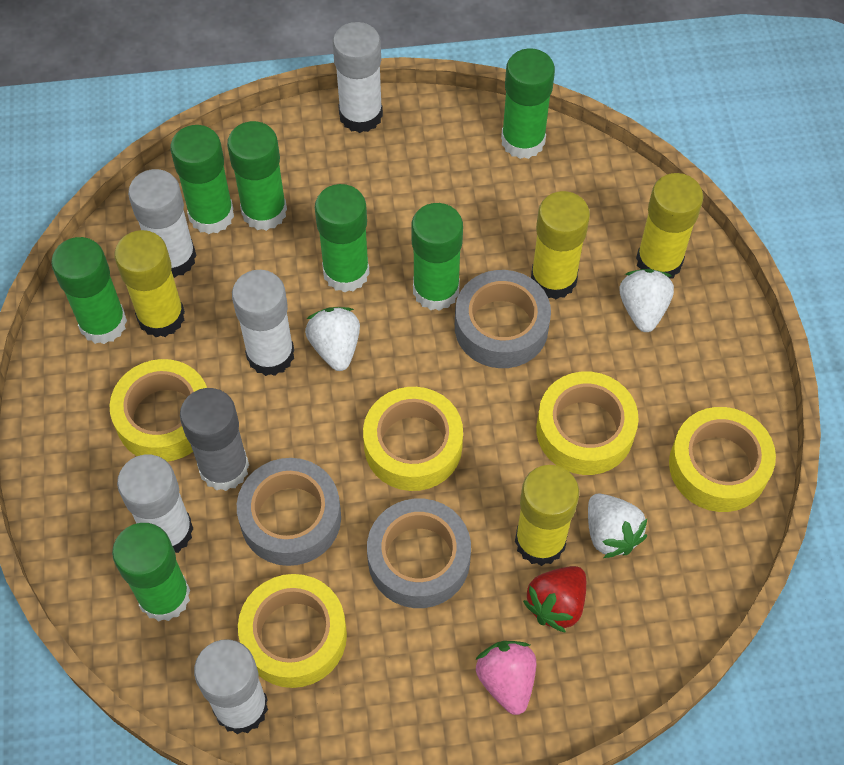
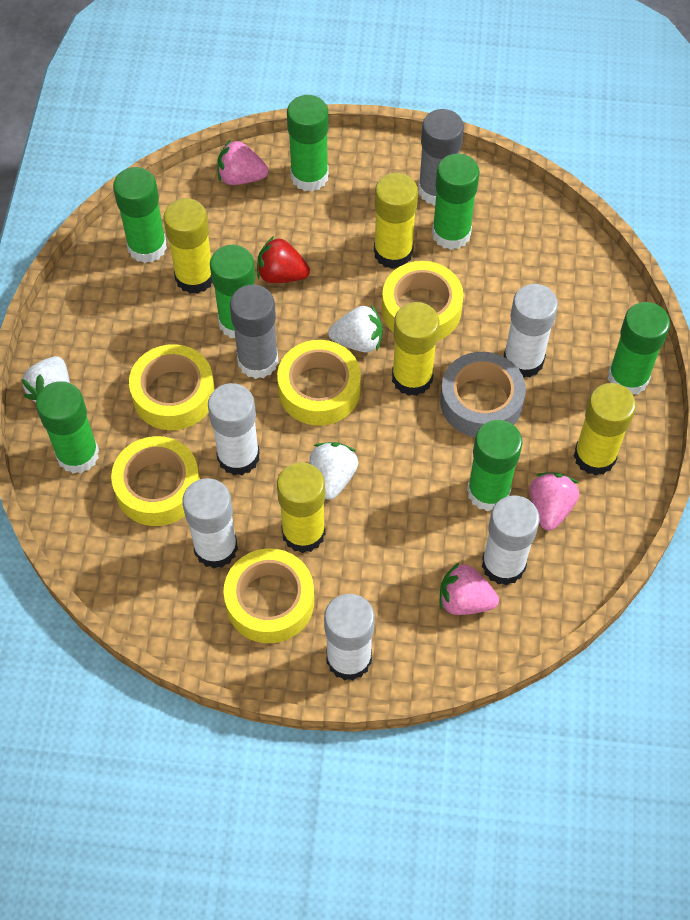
grey glue stick: [180,388,249,491] = 1 -> [230,285,278,379] [418,109,464,206] = 2
grey tape: [237,458,341,566] [367,498,471,608] [455,270,551,368] = 3 -> [440,352,526,437] = 1
pink strawberry: [475,641,536,715] = 1 -> [217,139,268,185] [440,562,499,615] [529,472,579,531] = 3
yellow glue stick: [114,230,185,337] [515,465,579,566] [531,191,590,299] [636,173,703,278] = 4 -> [163,198,212,294] [277,462,326,553] [374,173,418,269] [392,302,440,396] [574,383,636,475] = 5

